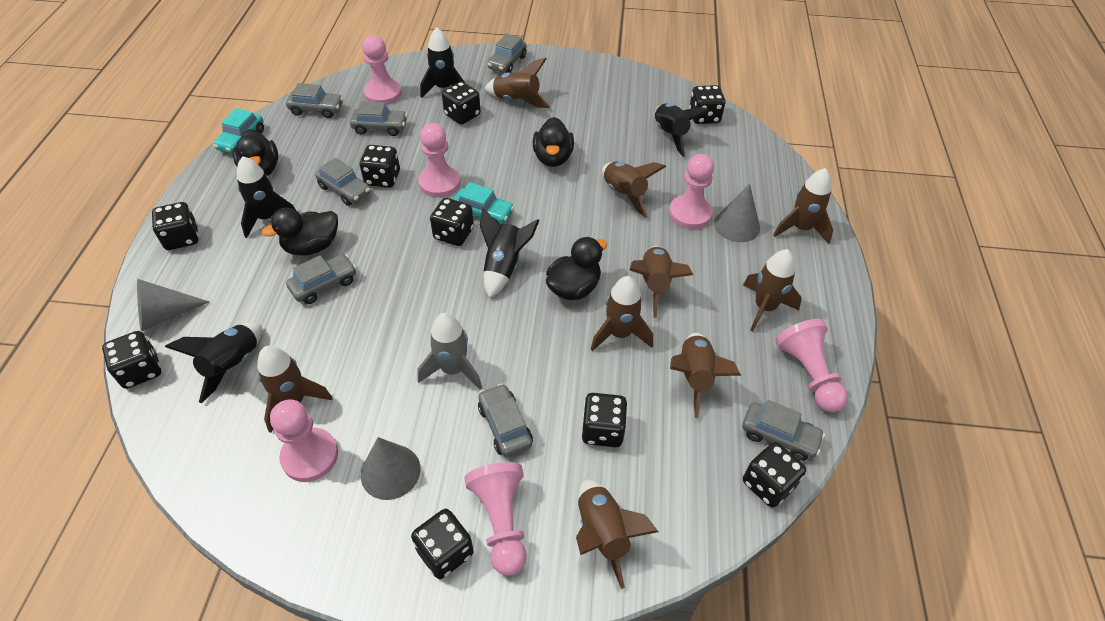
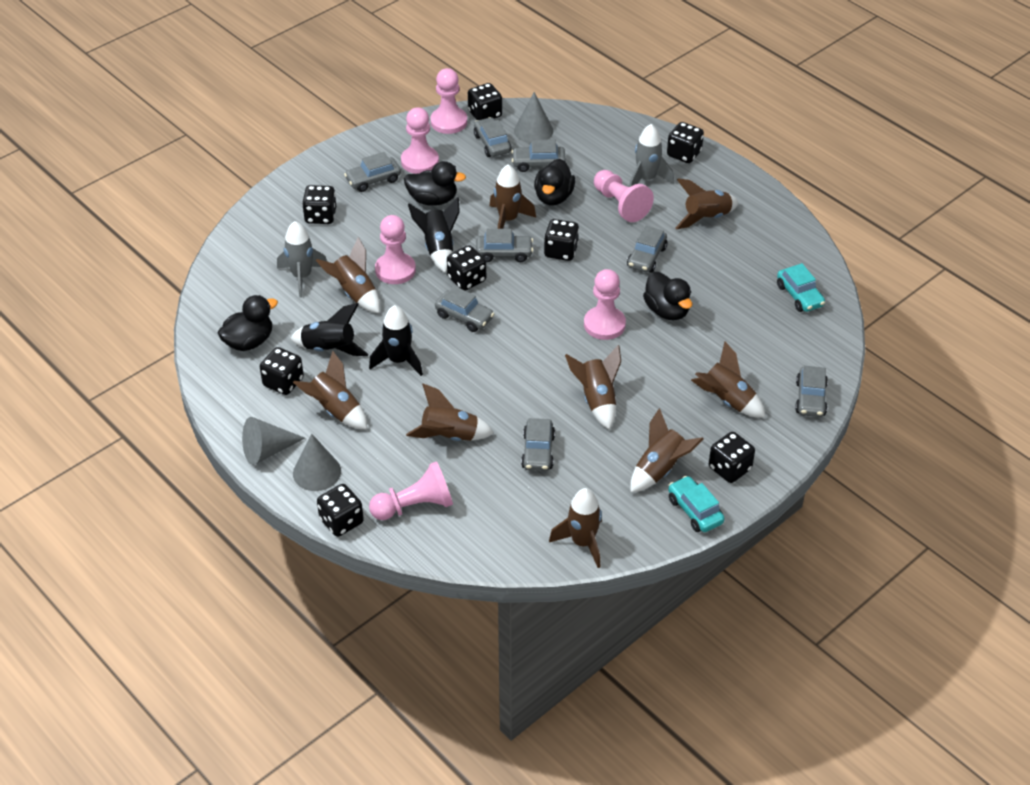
black dice: [102,331,161,389] [152,202,199,250] [360,145,400,188] [411,509,474,579] [430,198,474,246] [442,81,481,125] [581,393,627,447] [689,85,725,124] [743,442,806,507] = 9 -> [260,347,304,395] [302,185,336,224] [317,484,364,537] [447,245,486,291] [468,83,502,120] [544,219,579,261] [667,122,704,163] [709,432,755,483] = 8
black rocket: [165,323,262,403] [237,156,296,238] [420,28,465,98] [480,207,540,298] [655,103,709,157] = 5 -> [290,303,369,356] [369,305,423,376] [408,197,460,273] = 3
grey car: [286,83,343,118] [286,254,357,304] [315,158,370,206] [350,101,408,136] [478,383,533,457] [487,33,527,73] [742,400,825,461] = 7 -> [344,152,401,192] [435,286,494,332] [474,117,511,157] [476,229,533,262] [511,140,566,172] [521,418,555,471] [627,226,667,273] [795,366,828,417] = 8
grey rocket: [417,313,482,390] = 1 -> [277,221,327,298] [629,124,674,187] = 2

